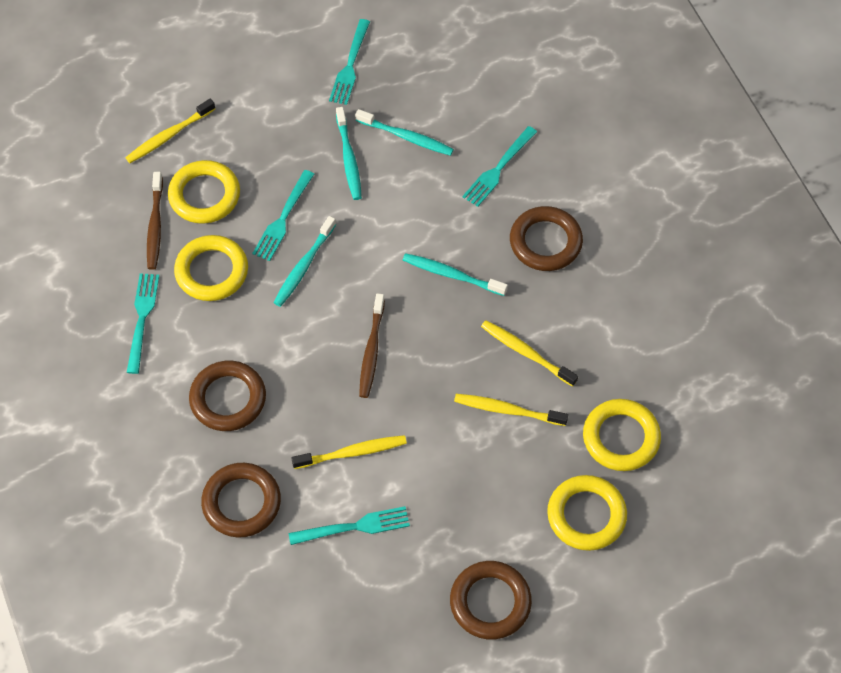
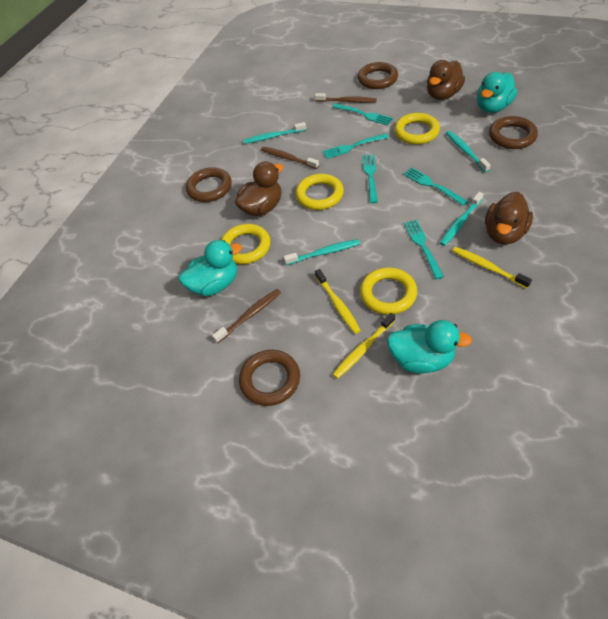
brown duck: none = 0 -> [235,161,283,216] [427,60,465,100] [485,192,533,245] = 3
brown toothbrush: [147,172,163,270] [359,293,385,398] = 2 -> [212,289,281,343] [261,147,319,169] [315,93,377,103] = 3
turquoise duck: none = 0 -> [179,240,242,296] [387,320,472,374] [477,72,517,113] = 3
yellow toothbrush: [125,99,215,163] [291,435,407,469] [454,394,568,426] [481,320,578,387] = 4 -> [315,269,361,334] [332,313,395,379] [452,247,532,289] = 3

